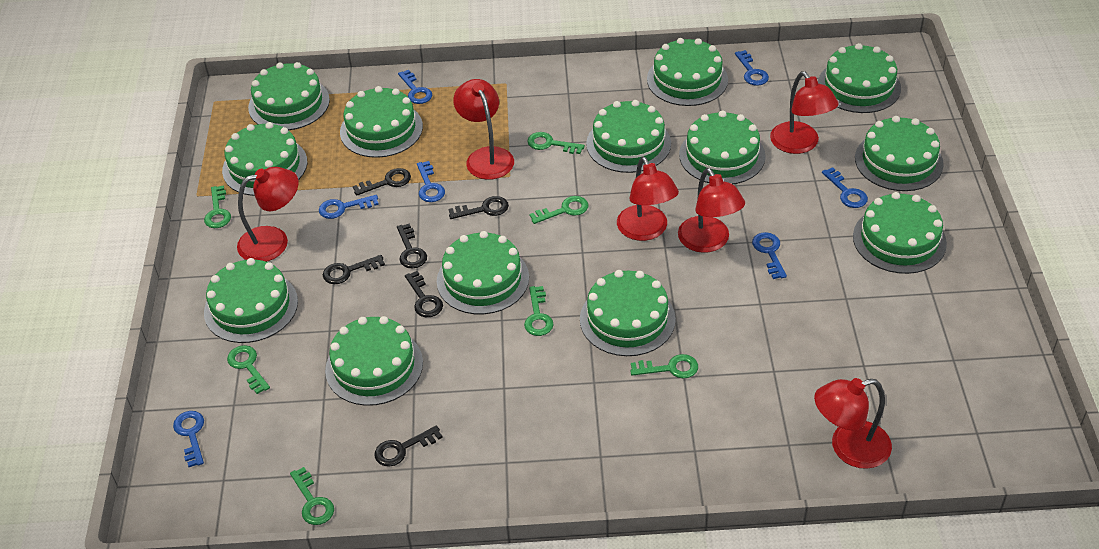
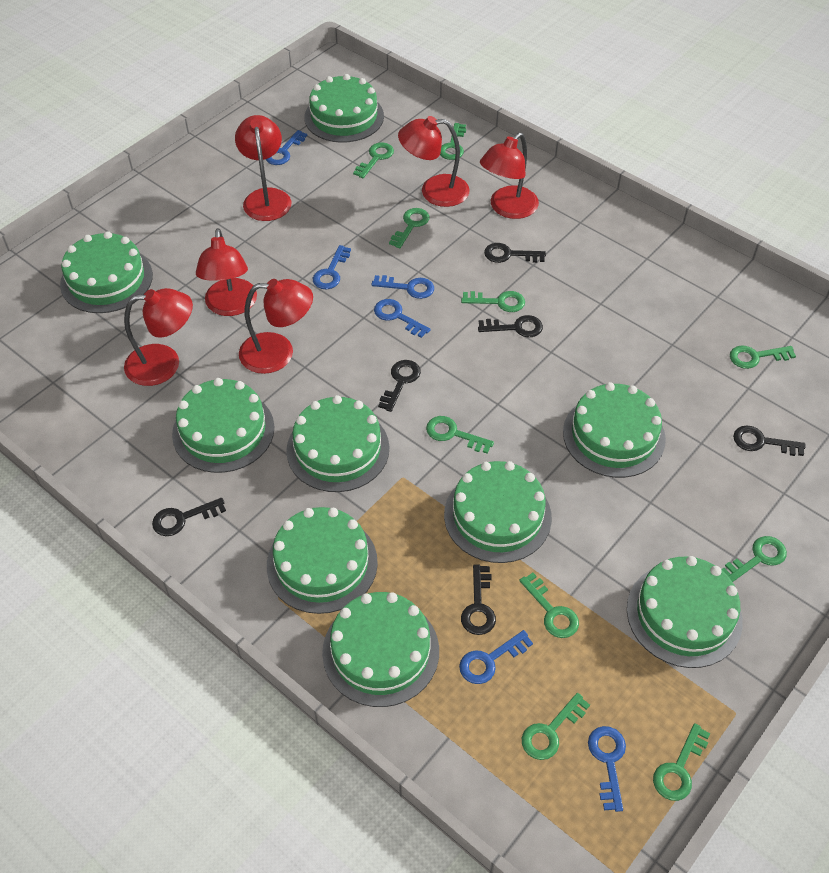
blue key: [173,411,204,467] [319,195,379,219] [398,70,432,104] [417,161,445,202] [735,50,769,86] [752,232,787,279] [822,167,868,208] = 7 -> [266,130,307,165] [313,245,351,289] [371,275,434,299] [374,299,430,338] [459,630,533,684] [588,726,626,812] = 6
green cake: [204,258,298,343] [222,122,307,196] [248,62,330,130] [325,316,423,406] [340,86,423,158] [437,231,529,314] [580,270,676,356] [586,100,671,173] [647,38,728,106] [679,110,766,184] [818,43,901,113] [853,192,947,274] [855,116,944,191] = 13 -> [60,231,153,313] [172,378,274,473] [267,507,378,614] [286,395,389,492] [304,74,384,143] [322,592,439,707] [444,461,552,563] [563,382,666,478] [627,556,743,668] = 9
green key: [204,185,231,228] [227,345,270,394] [290,467,334,525] [524,286,554,336] [527,132,585,154] [529,196,589,224] [630,354,698,378] = 7 -> [353,142,394,178] [389,208,430,248] [426,416,494,454] [440,123,466,160] [461,291,525,312] [519,573,579,638] [522,693,590,760] [653,723,710,801] [721,536,787,582] [730,346,796,369] = 10

